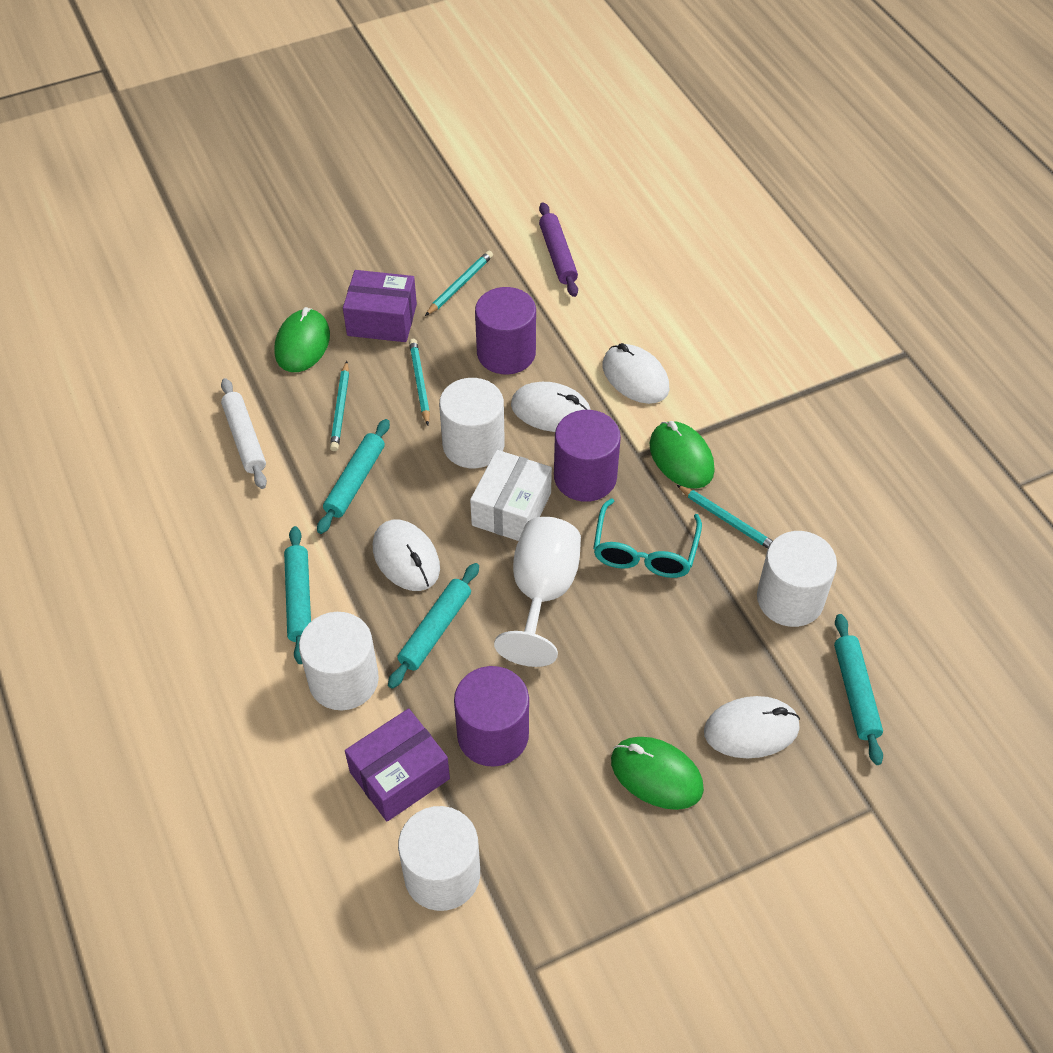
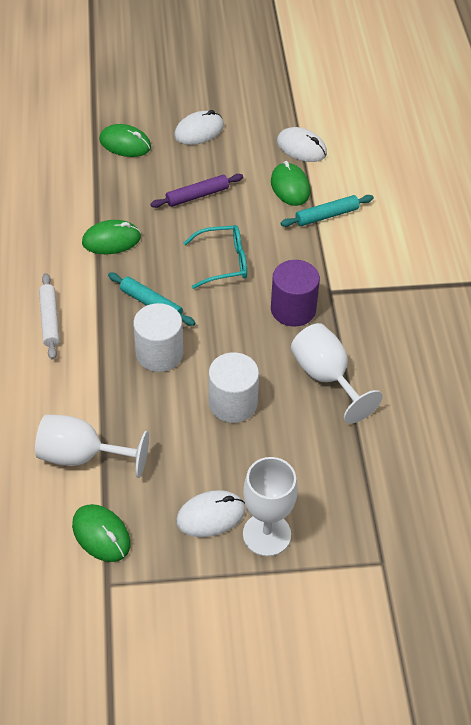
green mouse: [274,307,330,372] [611,737,704,810] [650,421,715,489] = 3 -> [72,504,131,562] [82,220,141,254] [99,124,151,157] [271,161,310,206] = 4
purple box: [343,270,417,342] [345,709,450,821] = 2 -> none = 0
purple cylinder: [454,666,529,767] [475,287,536,374] [554,410,621,502] = 3 -> [271,260,320,326] = 1
turquoise pencil: [330,361,349,451] [409,339,430,425] [425,251,493,316] [677,485,773,549] = 4 -> none = 0
turquoise rolling pin: [284,526,311,664] [317,419,390,534] [388,563,479,689] [834,614,883,765] = 4 -> [108,273,195,326] [281,195,374,227] = 2
white box: [470,450,552,541] = 1 -> none = 0
white cylinder: [299,612,379,710] [398,806,480,911] [439,378,505,468] [757,531,837,627] = 4 -> [133,303,183,372] [209,352,259,423] = 2
white goblet: [494,517,581,667] = 1 -> [35,414,149,478] [243,457,298,556] [291,323,383,424] = 3
white mouse: [373,520,440,591] [511,382,591,432] [603,343,669,404] [704,696,800,758] = 4 -> [174,110,224,145] [176,490,245,537] [277,127,327,162] = 3

